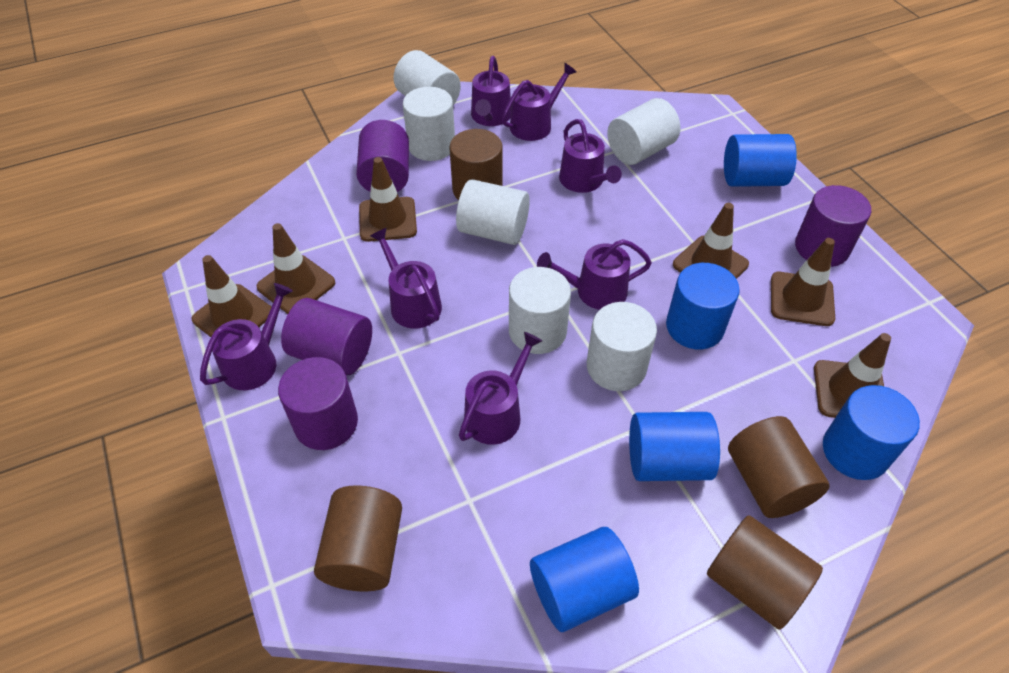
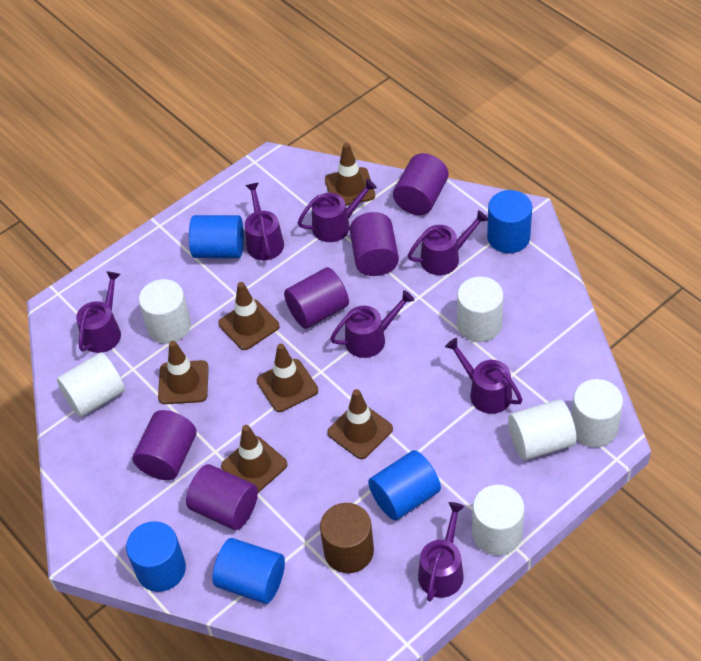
brown cylinder: [314,485,402,591] [450,129,503,200] [707,515,823,630] [728,416,830,518] = 4 -> [320,503,374,573] = 1
purple cylinder: [278,357,358,450] [281,298,372,375] [356,120,409,192] [795,185,871,267] = 4 -> [133,410,197,480] [186,464,258,530] [284,267,349,329] [350,212,399,276] [393,153,448,215] = 5

